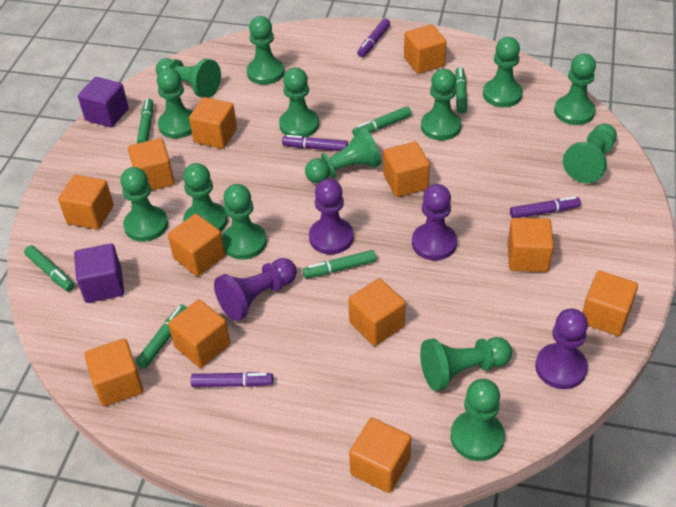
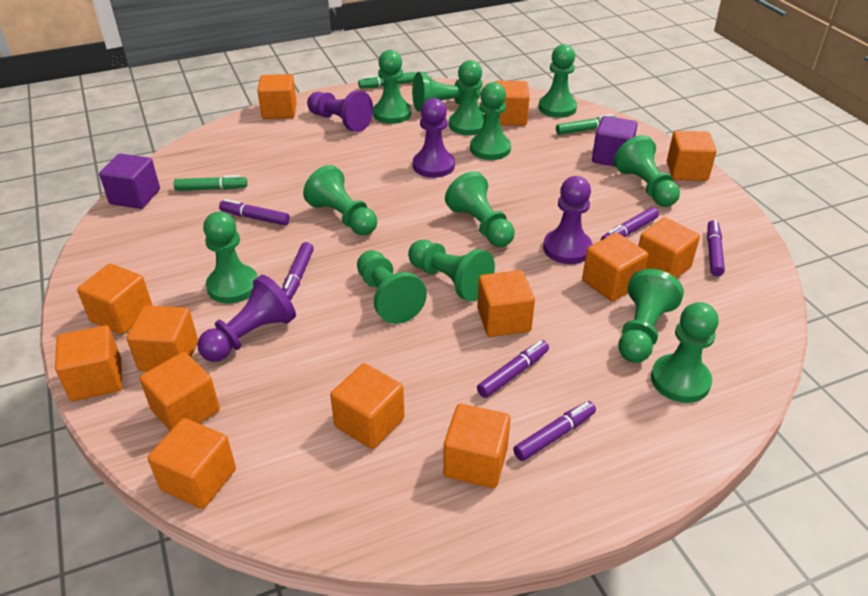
green marker: [24,245,75,292] [136,305,187,369] [137,99,153,144] [303,250,376,278] [352,106,412,136] [455,67,467,114] = 6 -> [174,175,247,191] [358,72,416,88] [556,114,617,135] = 3
green pawn: [120,167,168,242] [156,58,221,98] [157,68,193,139] [183,163,228,232] [222,184,267,260] [247,16,284,85] [279,67,319,138] [305,126,381,183] [420,337,512,391] [421,69,461,140] [451,379,505,461] [483,37,523,107] [554,53,596,125] [563,123,617,183] = 14 -> [203,212,258,303] [303,165,377,235] [357,250,427,324] [373,50,411,124] [408,240,495,301] [412,72,481,112] [445,171,515,247] [449,60,485,135] [470,82,511,160] [539,44,577,118] [614,135,680,207] [618,269,684,363] [651,302,719,403] = 13
orange cube: [58,175,114,230] [84,339,143,406] [128,138,174,191] [168,214,225,276] [168,300,230,368] [189,97,237,149] [348,278,405,346] [349,418,411,493] [383,142,430,197] [404,24,446,74] [507,218,554,272] [582,271,638,336] = 12 -> [55,325,122,401] [77,264,153,335] [127,305,198,372] [140,352,220,431] [148,418,236,509] [257,74,297,119] [330,363,405,449] [443,404,511,488] [477,270,535,337] [495,81,530,126] [582,233,648,301] [638,217,700,279] [667,131,717,181] = 13
purple marker: [191,372,273,387] [282,135,348,151] [357,19,390,57] [510,196,581,218] = 4 -> [219,199,290,225] [282,242,314,301] [477,340,549,398] [513,401,596,461] [601,207,659,240] [707,220,725,276] = 6

